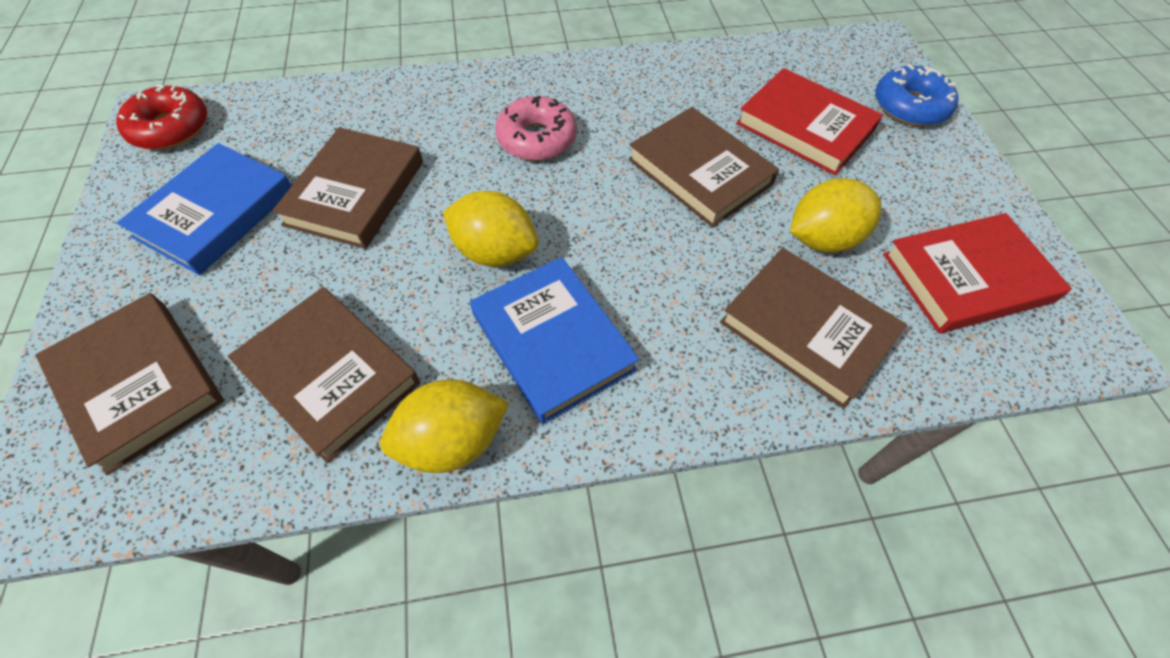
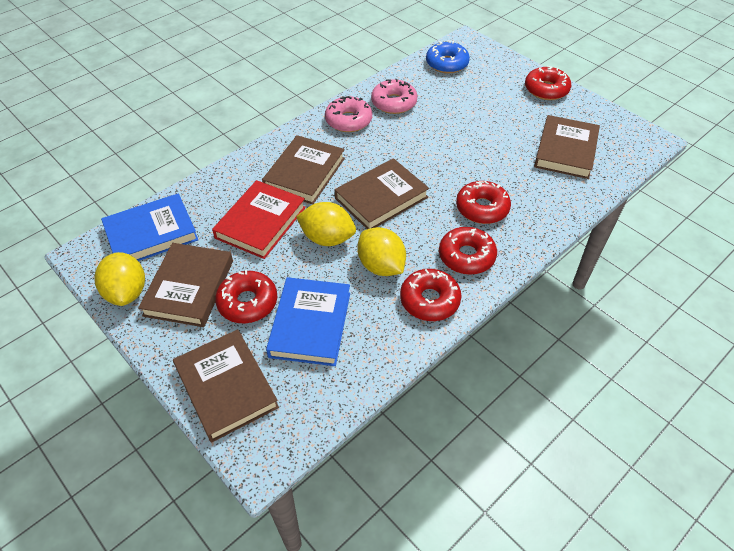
pink donut: [495,96,577,161] = 1 -> [325,96,372,132] [371,79,418,114] = 2
red book: [736,68,883,175] [883,213,1072,333] = 2 -> [212,180,306,259] = 1
red donut: [116,85,207,150] = 1 -> [215,270,277,323] [400,269,462,321] [439,227,497,275] [456,181,511,224] [525,66,571,100] = 5

